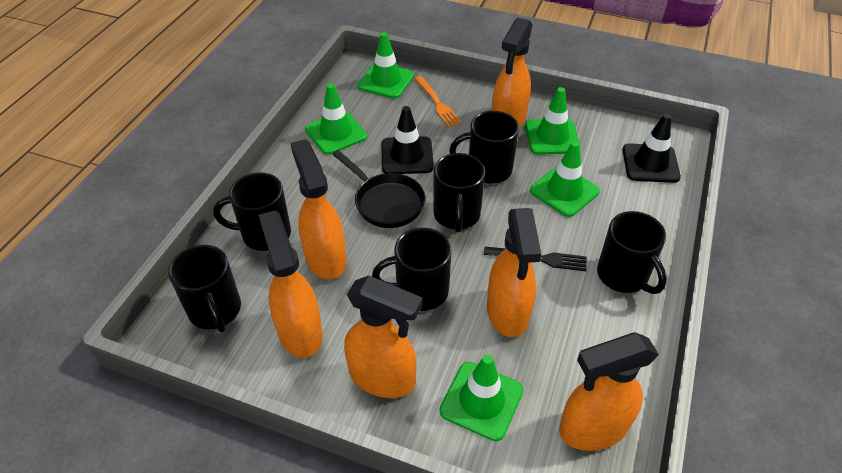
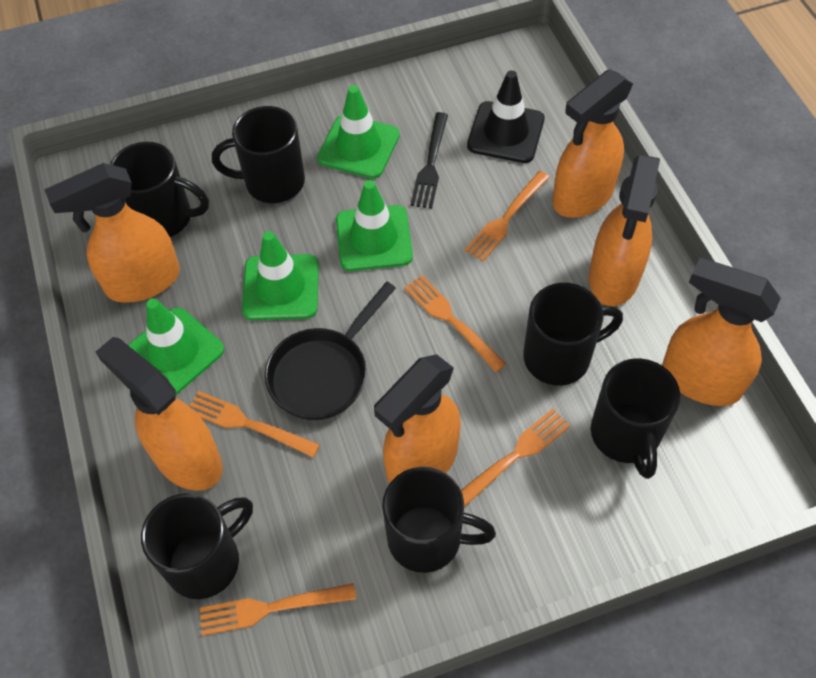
black traffic cone: [381,106,434,174] [623,114,681,183] = 2 -> [467,70,545,163] = 1
green traffic cone: [305,83,367,155] [358,32,414,99] [440,355,524,441] [525,87,581,155] [530,141,600,217] = 5 -> [128,298,224,394] [242,231,319,320] [317,85,400,179] [336,180,413,271] = 4
orange fork: [415,76,462,127] = 1 -> [190,391,320,458] [200,583,356,636] [404,275,506,372] [461,409,571,507] [465,171,550,262] = 5

